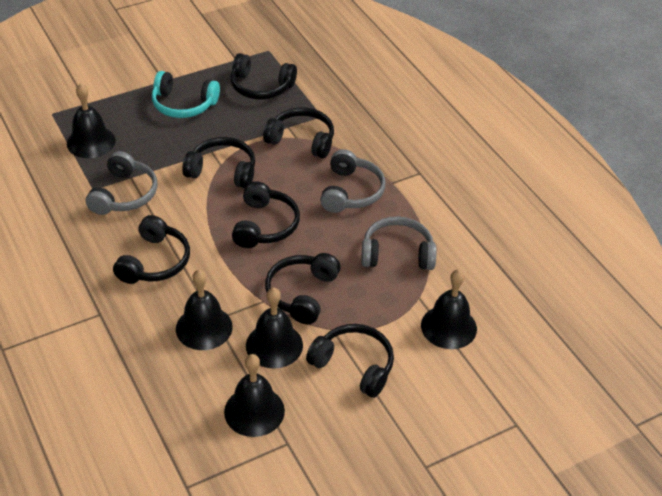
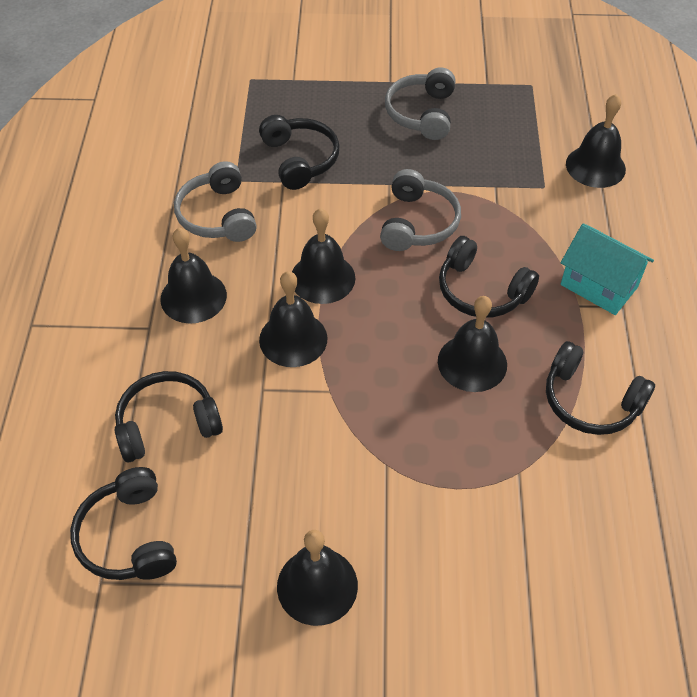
black bell: [67,83,116,158] [176,270,233,350] [224,354,285,437] [246,287,303,369] [421,269,477,349] = 5 -> [161,228,227,324] [259,271,328,367] [277,530,358,626] [292,208,355,304] [438,296,507,392] [566,94,626,188] = 6
black headphones: [113,215,190,284] [182,137,255,188] [231,53,297,99] [232,181,300,248] [263,107,334,158] [265,253,341,324] [306,324,394,398] = 7 -> [70,467,177,580] [115,371,223,462] [259,115,340,190] [439,236,539,318] [546,341,655,435] = 5
turquoise headphones: [152,71,220,118] = 1 -> none = 0
turquoise house: none = 0 -> [561,223,654,315] = 1

